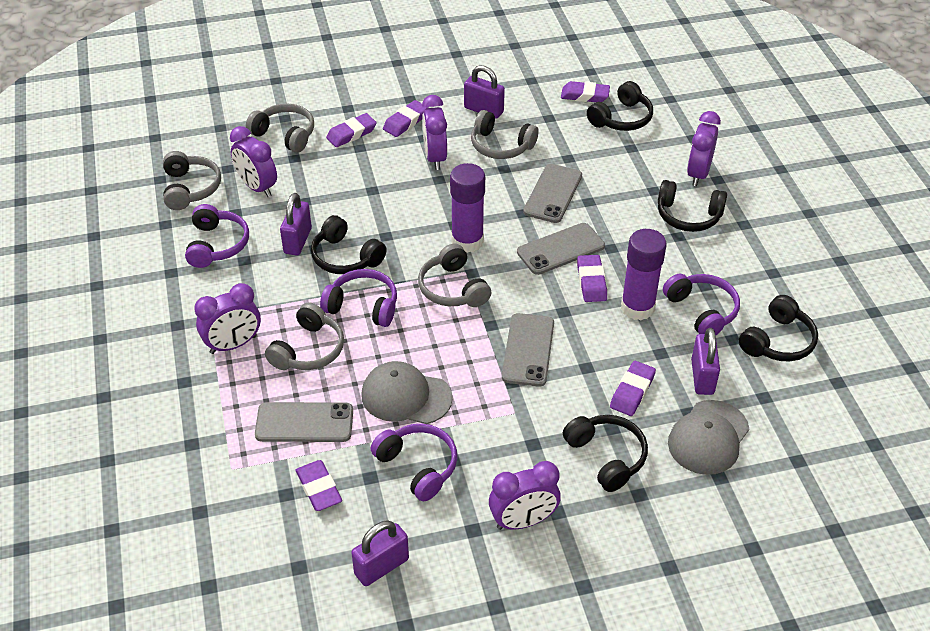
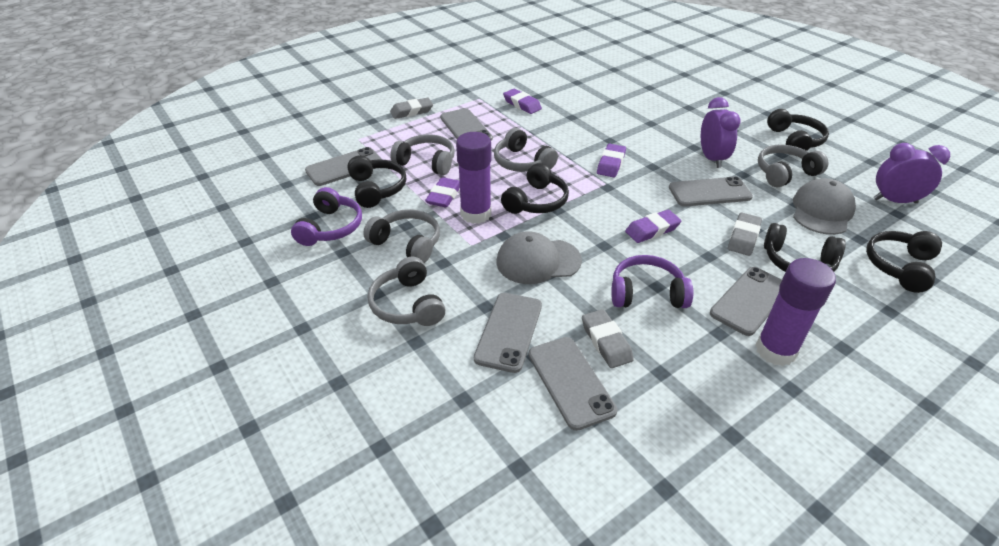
grey eraser: none = 0 -> [390,98,433,119] [582,309,634,368] [728,213,762,256] = 3
grey phone: [255,402,353,442] [502,313,554,387] [517,223,605,275] [523,164,582,223] = 4 -> [305,147,383,186] [440,108,493,141] [474,293,542,373] [529,337,617,431] [669,176,753,206] [710,267,782,336] = 6
purple clock: [194,283,261,354] [230,126,277,197] [422,95,447,170] [489,461,561,530] [687,111,721,186] = 5 -> [701,97,741,168] [874,143,950,203] = 2
purple eraser: [296,460,342,511] [326,113,377,147] [383,100,429,137] [561,81,610,102] [577,255,607,302] [610,361,656,416] = 6 -> [425,177,460,207] [503,89,542,114] [597,144,626,177] [625,210,681,243] = 4
purple headphones: [185,204,249,268] [320,269,397,327] [371,424,457,501] [663,274,740,335] = 4 -> [291,187,362,246] [611,255,693,308] = 2
purple padlock: [280,193,312,255] [351,520,409,586] [464,65,505,118] [691,328,720,395] = 4 -> none = 0

